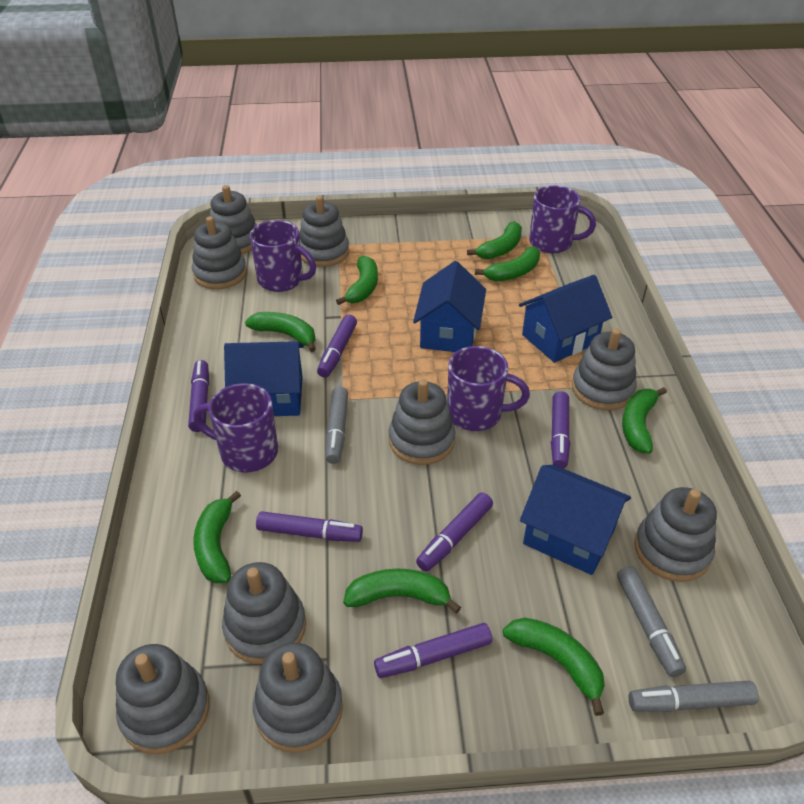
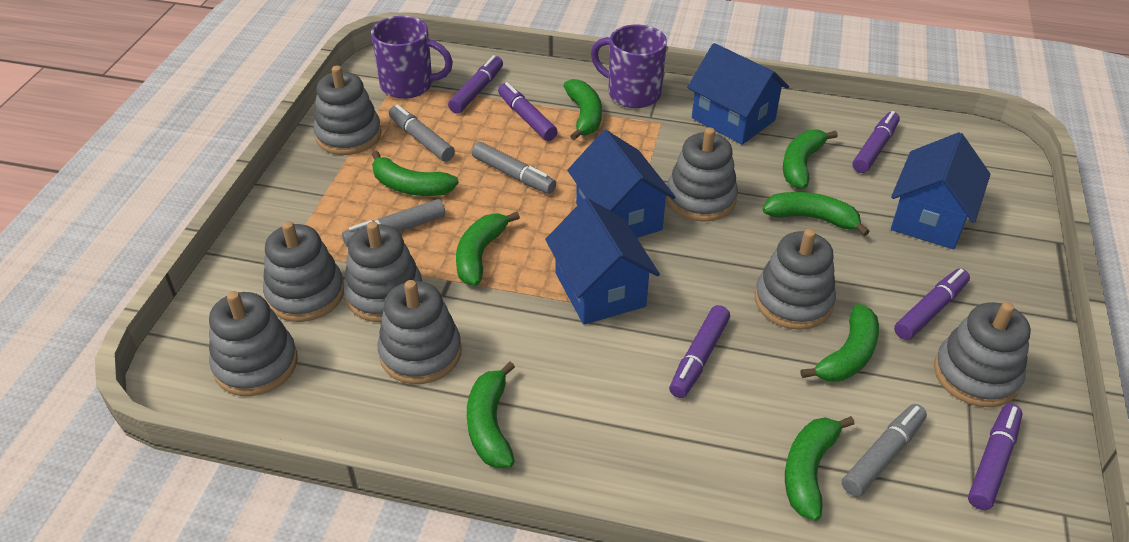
grey marker: [326,387,348,464] [617,566,686,677] [629,681,759,712] = 3 -> [342,199,445,247] [389,104,455,162] [472,142,556,194] [842,404,927,497] = 4
grey stacking toy: [116,644,210,754] [192,216,247,289] [210,185,257,254] [222,562,306,664] [253,642,343,753] [299,196,349,267] [389,379,455,465] [572,328,637,411] [634,487,717,582] = 9 -> [209,291,298,396] [263,221,344,322] [313,66,382,155] [343,221,422,322] [377,280,462,384] [666,127,738,222] [755,229,836,330] [934,302,1031,407] = 8
purple mug: [193,383,278,473] [250,220,316,292] [447,346,530,431] [529,186,596,253] = 4 -> [371,16,453,99] [591,25,667,108] = 2

